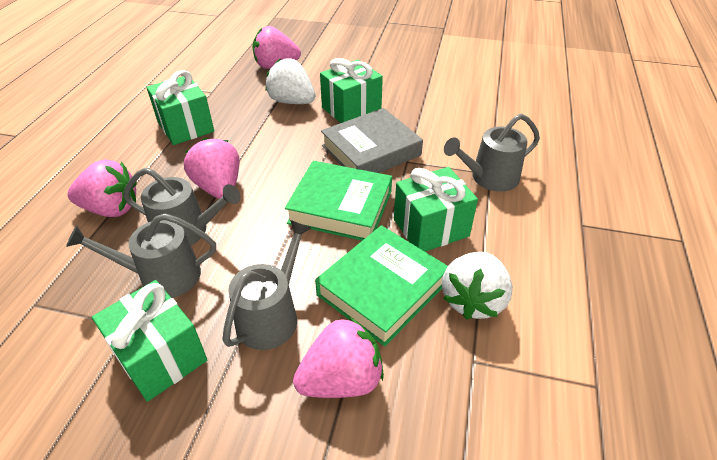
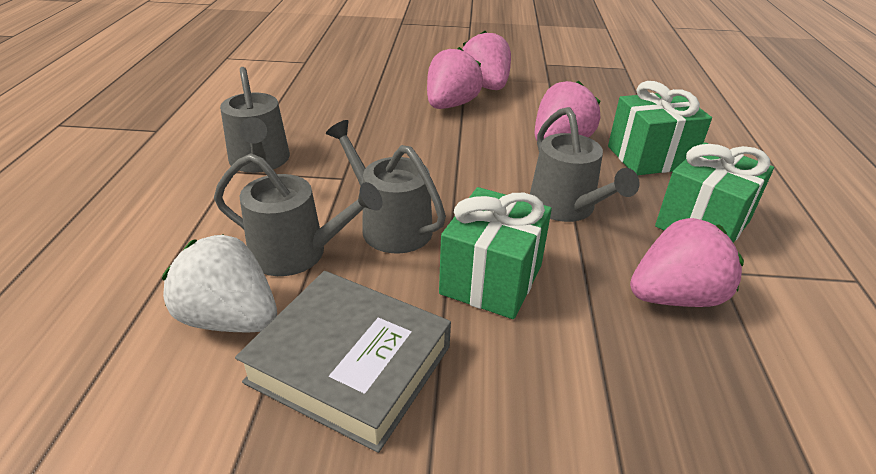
green book: [285,161,392,241] [315,225,447,346] = 2 -> none = 0
green gift: [92,280,207,402] [146,70,214,145] [320,58,383,123] [394,167,478,252] = 4 -> [439,187,552,319] [608,81,712,175] [655,142,774,243] = 3
white strawberry: [265,58,315,104] [442,252,513,320] = 2 -> [162,234,277,332] = 1

